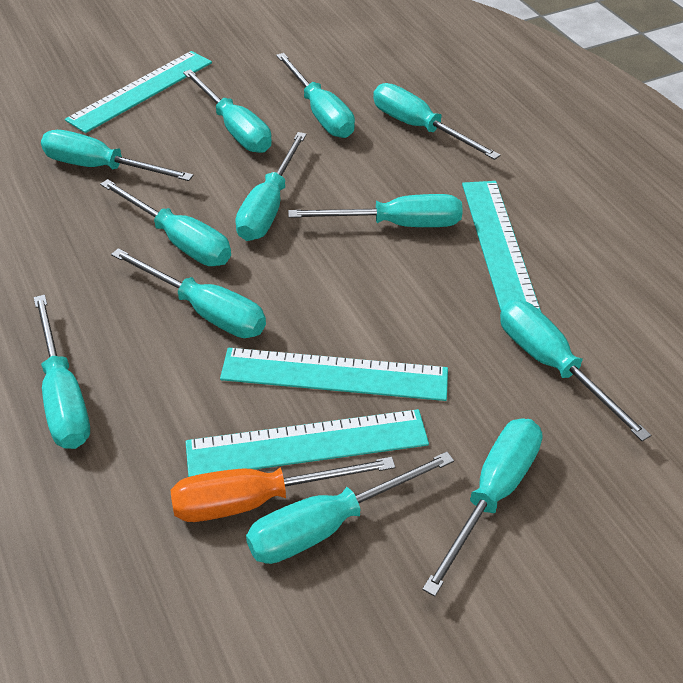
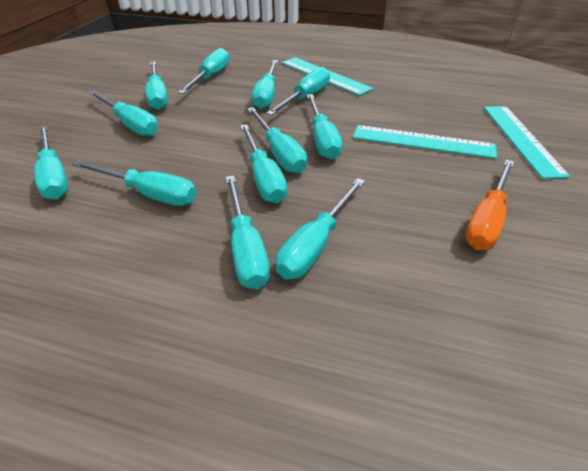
turquoise ruler: [65,51,212,133] [185,409,429,477] [220,348,448,401] [462,181,541,311] = 4 -> [282,57,373,96] [353,125,497,159] [484,106,570,179] = 3

